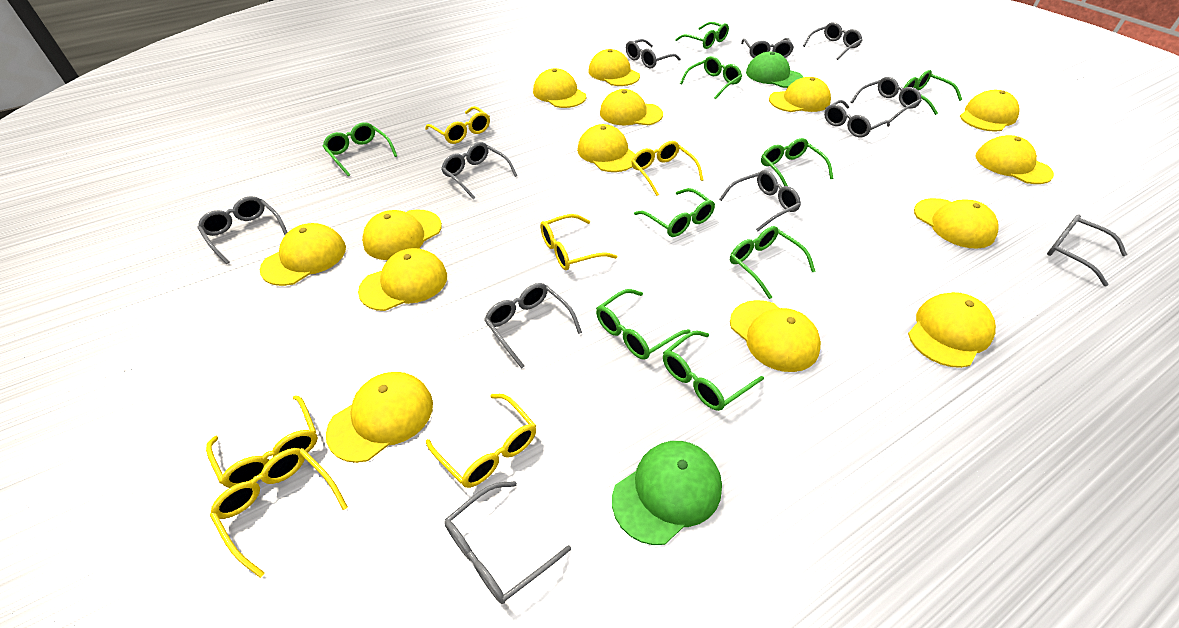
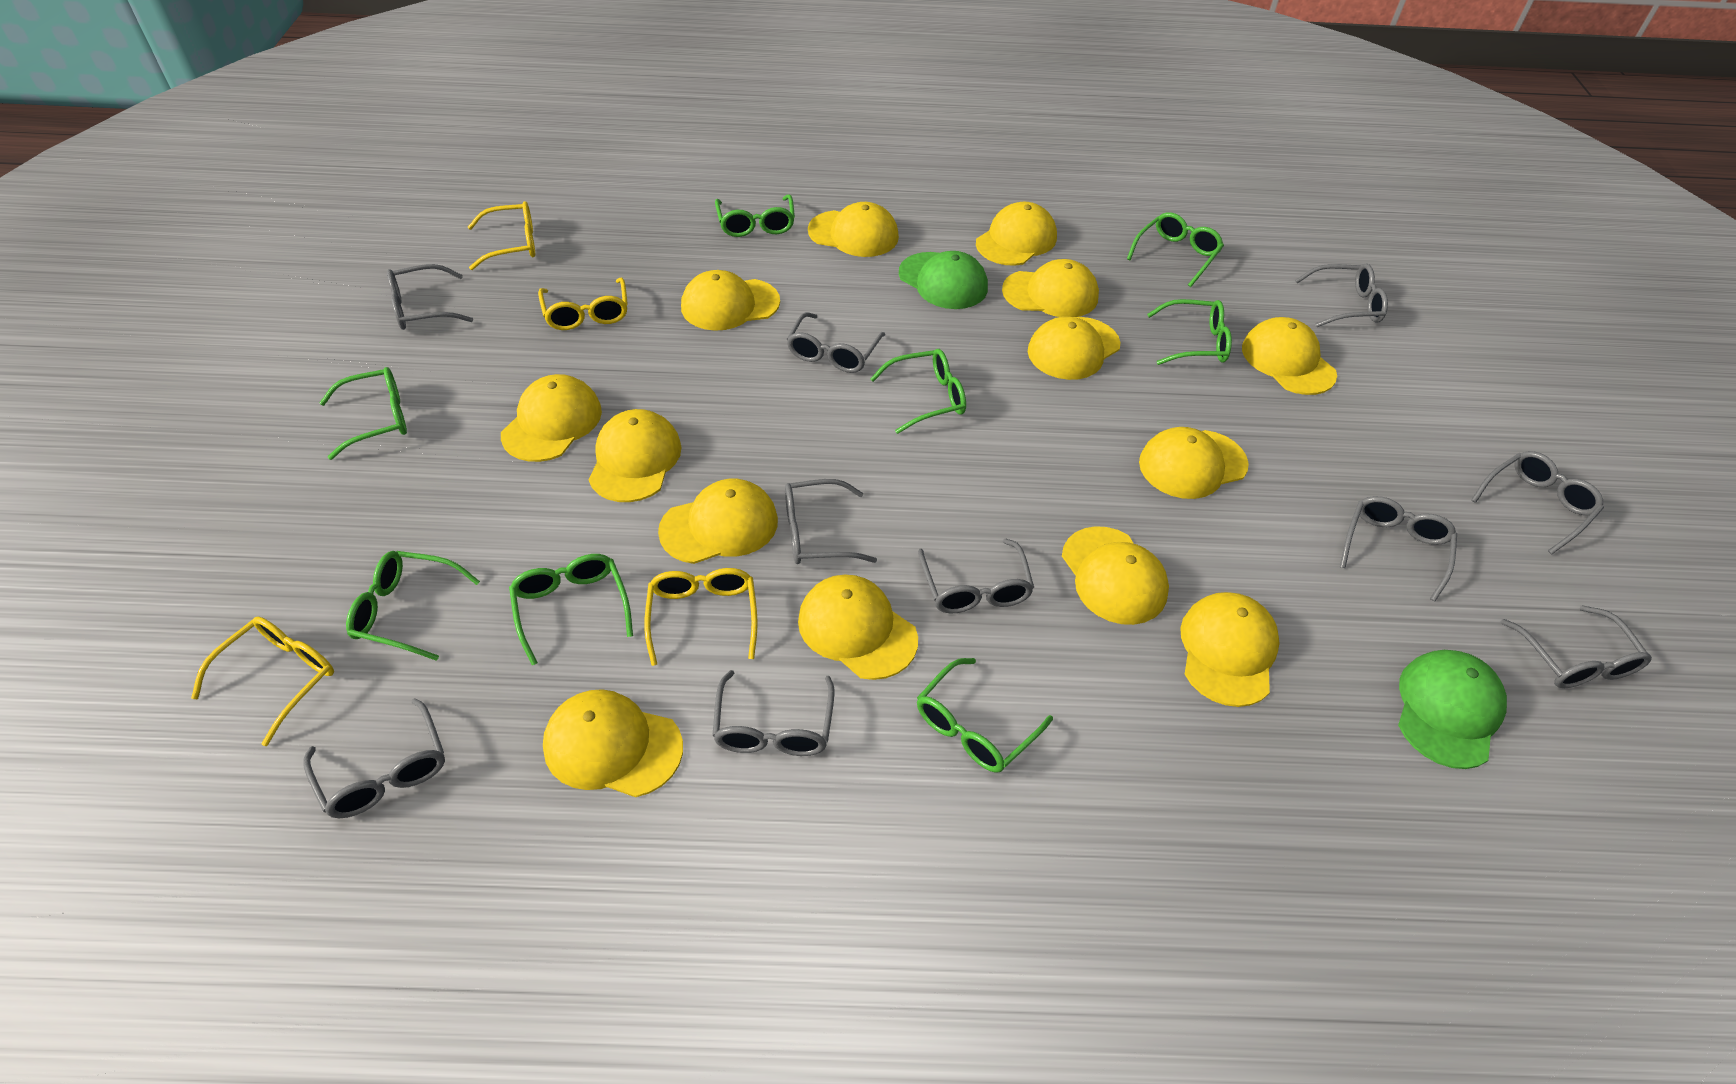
green glasses: [323,122,397,176] [596,289,691,360] [634,188,715,237] [663,330,764,411] [675,22,729,49] [680,56,742,99] [730,226,816,299] [761,138,833,186] [903,70,962,115] = 9 -> [320,367,407,460] [346,551,480,661] [509,554,633,665] [715,194,795,237] [870,349,966,434] [917,658,1053,773] [1127,212,1224,287] [1147,299,1232,365] = 8
grey glasses: [197,196,288,264] [441,142,517,200] [444,481,571,604] [484,283,582,369] [626,39,681,68] [719,170,801,231] [741,38,794,58] [803,22,862,60] [824,100,890,137] [851,77,922,122] [1047,214,1127,286] = 11 -> [303,698,445,818] [387,264,473,330] [712,670,835,756] [785,479,877,564] [786,312,885,373] [918,539,1034,613] [1295,263,1388,327] [1340,496,1457,601] [1471,451,1604,554] [1501,605,1652,688] = 10
yellow glasses: [206,395,318,488] [210,448,348,578] [425,106,490,144] [426,394,536,488] [540,214,617,270] [631,141,703,196] = 6 -> [191,617,334,746] [468,201,535,270] [538,277,628,330] [644,568,758,666] = 4

